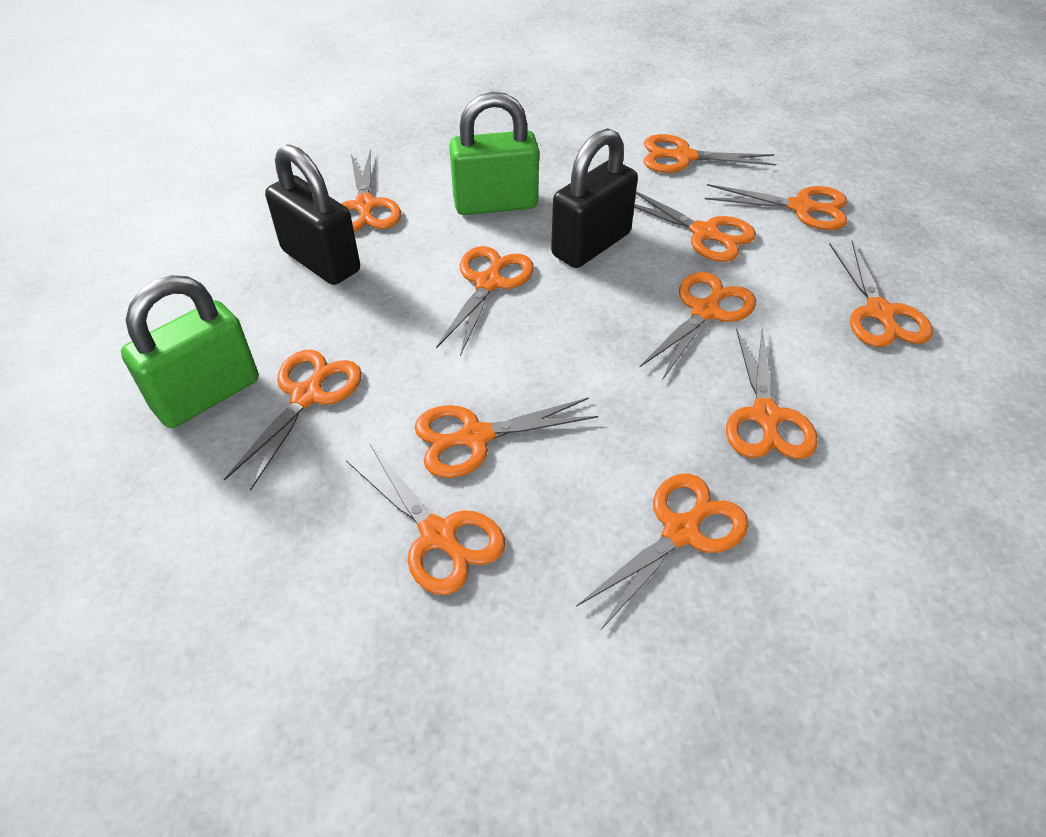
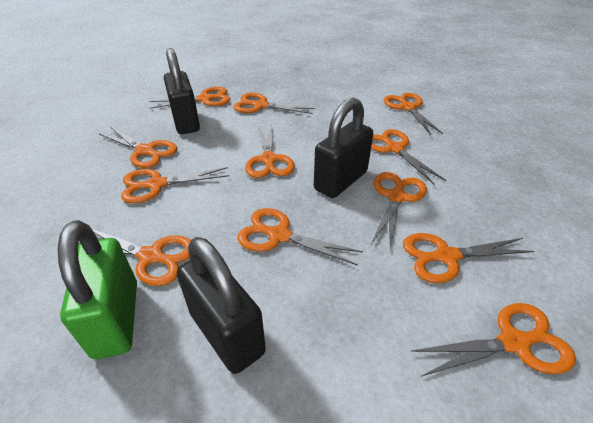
black padlock: [265,144,360,285] [551,128,638,268] = 2 -> [164,48,200,134] [177,237,266,374] [314,98,373,198] = 3
green padlock: [121,275,259,428] [449,92,539,215] = 2 -> [58,220,137,359] = 1

